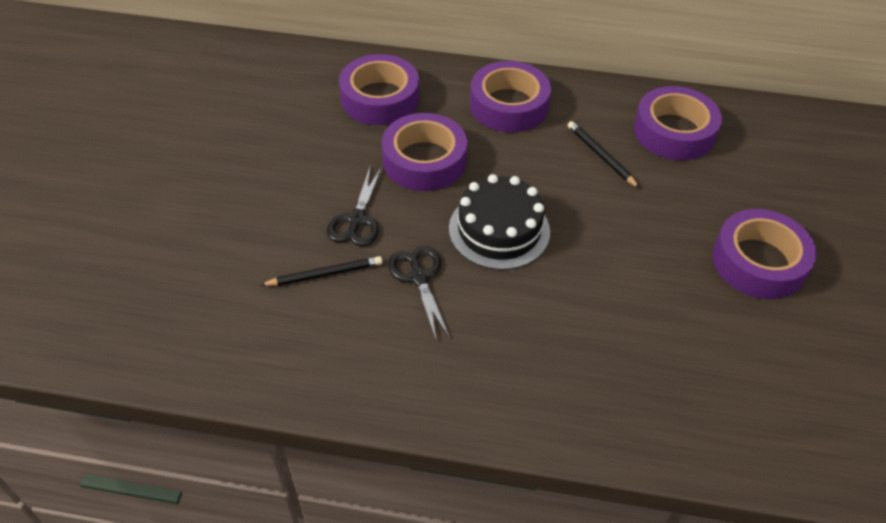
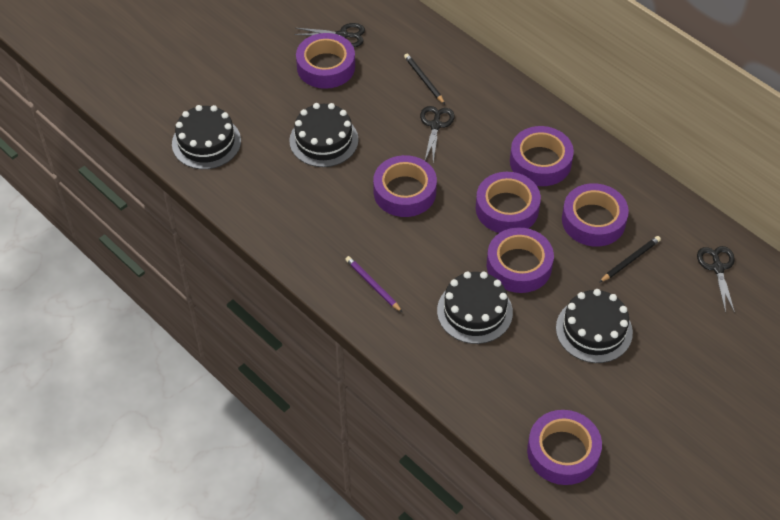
black cake: [449,174,550,270] = 1 -> [172,105,241,169] [289,103,359,167] [437,271,513,344] [556,289,633,363] = 4
black scissors: [327,167,382,246] [388,246,450,339] = 2 -> [294,23,365,47] [420,106,455,162] [697,246,735,313] = 3
purple pencil: none = 0 -> [345,256,403,313] = 1
purple tape: [339,54,419,125] [382,113,467,191] [470,61,551,132] [634,86,722,160] [712,209,817,299] = 5 -> [296,33,355,89] [373,155,437,217] [476,172,541,233] [487,228,554,293] [510,126,574,186] [527,410,602,485] [562,183,629,247] = 7

